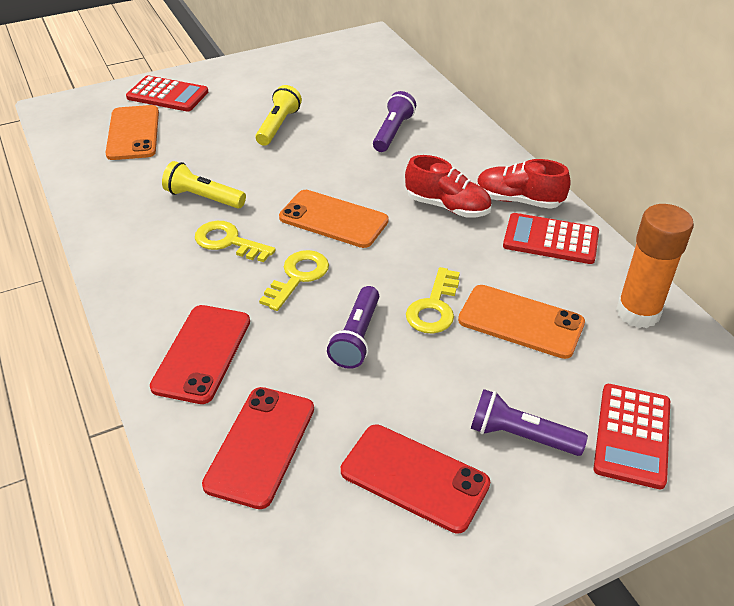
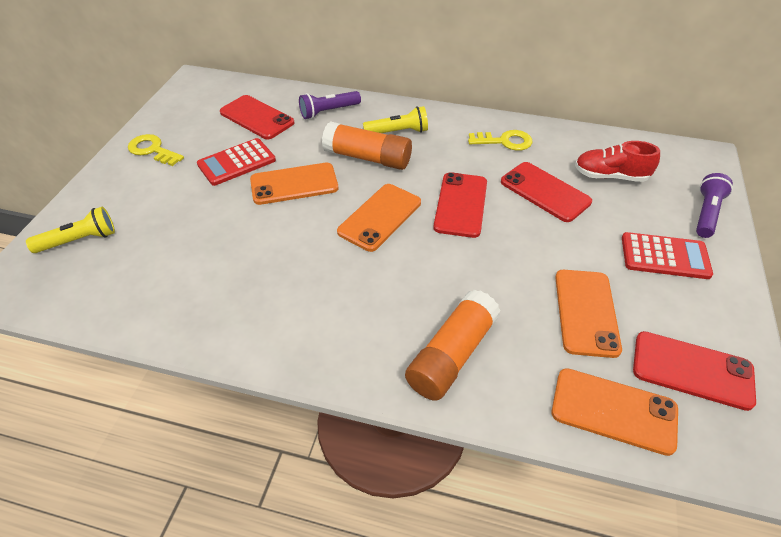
orange glue stick: [616,204,694,328] = 1 -> [322,121,412,170] [405,290,501,401] = 2
orange phone: [106,105,159,160] [279,190,389,248] [458,285,585,359] = 3 -> [250,163,338,205] [337,184,421,252] [552,368,678,456] [555,270,622,358] = 4
purple flashlight: [327,286,379,369] [373,91,416,152] [471,389,588,456] = 3 -> [299,91,361,119] [696,173,733,238] = 2
red calculator: [126,75,208,112] [503,213,599,264] [593,384,670,489] = 3 -> [197,138,276,186] [622,232,713,279] = 2
red phone: [150,305,250,404] [202,387,314,509] [341,424,490,534] = 3 -> [220,95,294,139] [433,172,487,238] [501,162,592,222] [633,331,756,411] = 4
red shoe: [405,155,492,218] [476,159,571,209] = 2 -> [575,141,660,182] = 1
yellow key: [195,221,276,262] [259,250,329,311] [406,267,460,333] = 3 -> [128,134,184,166] [468,130,533,151] = 2

